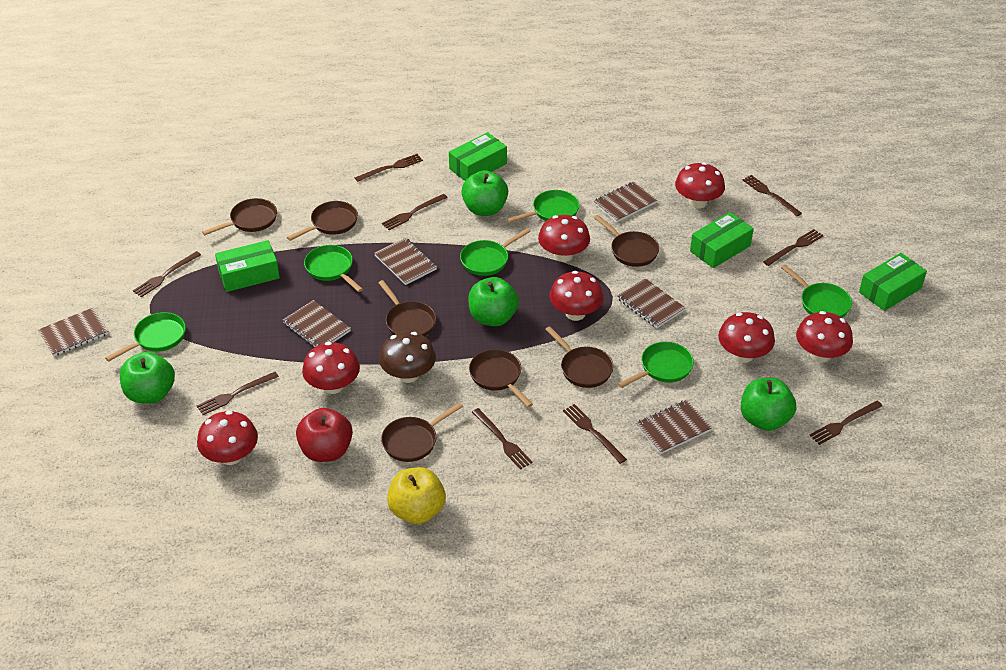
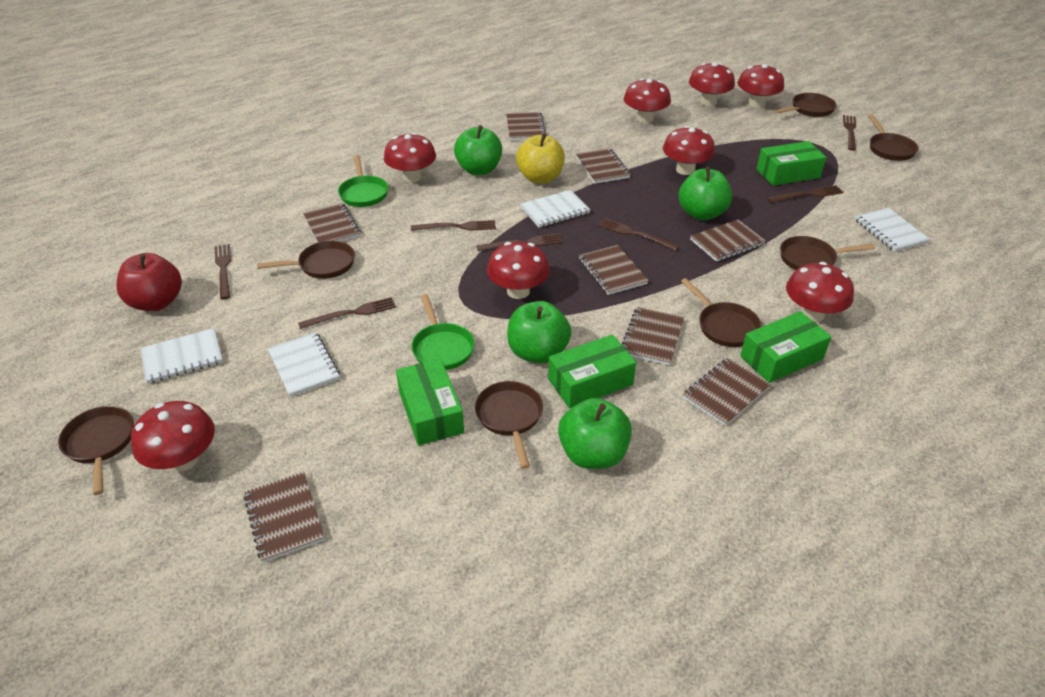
brown fork: [133,251,201,297] [197,372,279,415] [355,154,423,182] [382,194,448,230] [472,408,533,470] [563,404,627,464] [743,175,802,216] [763,229,824,266] [809,401,882,445] = 9 -> [214,244,231,300] [298,297,396,329] [411,220,496,231] [476,233,563,251] [598,218,679,251] [767,185,843,203] [843,115,856,151] = 7
brown mushroom: [379,331,436,383] = 1 -> none = 0
brown notebook: [38,307,109,356] [283,300,351,347] [374,238,437,285] [594,181,657,223] [617,278,685,328] [636,400,712,454] = 6 -> [244,472,325,563] [303,203,361,242] [506,112,546,140] [576,148,631,184] [579,245,649,295] [622,307,684,365] [682,358,771,426] [690,220,766,262] = 8
green pan: [105,312,186,362] [304,245,363,292] [460,228,531,276] [507,190,580,223] [618,342,694,388] [781,265,852,318] = 6 -> [338,155,388,207] [411,294,475,370] = 2
red mushroom: [197,411,258,465] [302,342,360,394] [538,215,590,262] [549,271,604,321] [675,162,725,208] [718,312,775,363] [796,311,853,362] = 7 -> [131,401,215,471] [384,133,436,182] [487,242,550,299] [624,78,671,123] [663,126,715,175] [689,62,735,106] [738,64,784,108] [786,262,854,322] = 8
white notebook: none = 0 -> [140,328,223,384] [268,332,340,397] [520,190,590,228] [855,208,930,252] = 4

